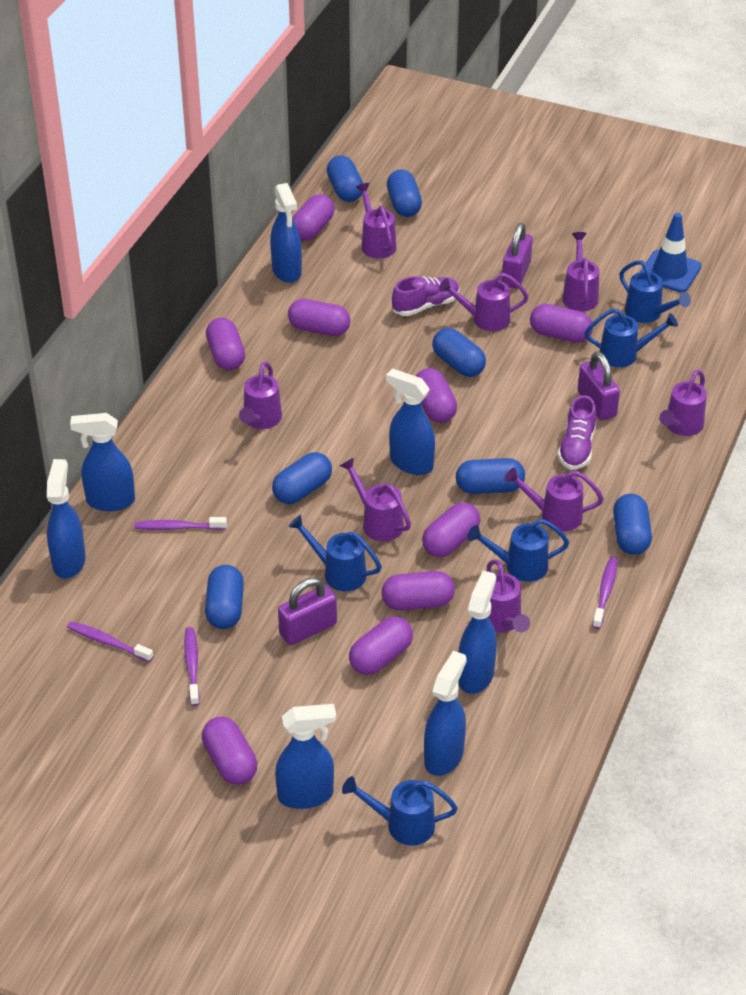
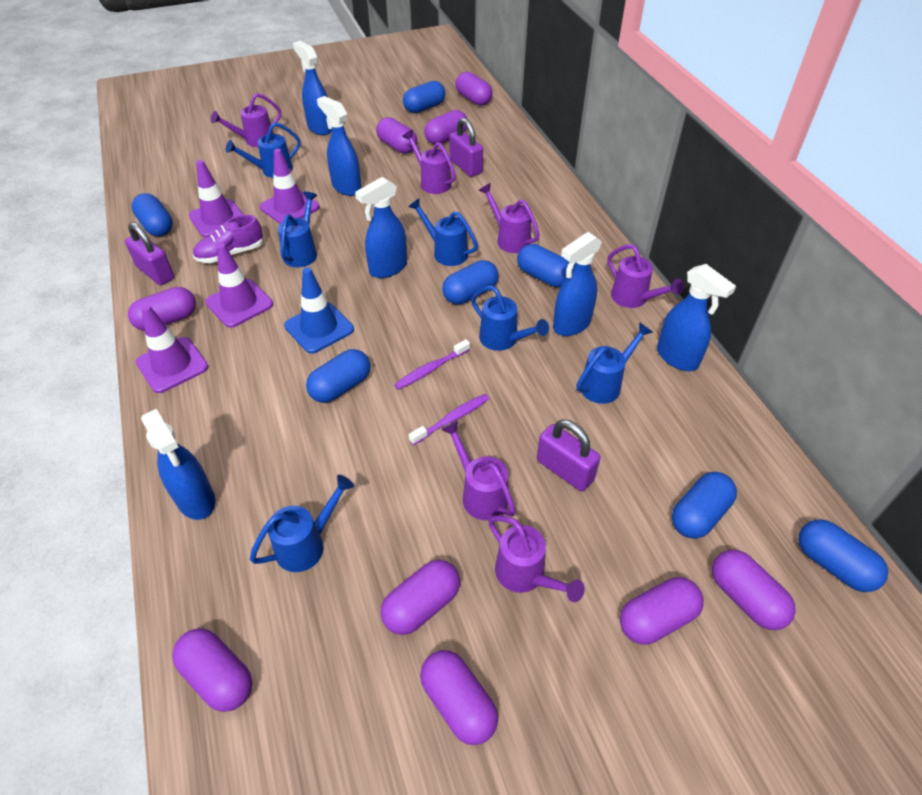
blue spray bottle: [47,459,86,579] [70,413,135,511] [270,183,302,283] [275,704,336,809] [386,368,435,475] [424,651,467,776] [458,571,497,694] = 7 -> [141,409,215,520] [293,41,332,135] [317,96,361,196] [355,177,407,278] [553,232,602,336] [657,264,736,371] = 6
blue watering can: [289,515,382,591] [342,776,458,845] [467,519,569,582] [585,308,678,367] [619,260,691,323] = 5 -> [226,122,301,178] [250,475,354,572] [278,191,317,267] [408,198,478,266] [471,286,549,351] [576,322,653,404] = 6
purple shoe: [392,276,460,316] [558,395,596,470] = 2 -> [193,215,264,263] = 1
purple toothbrush: [67,621,153,662] [134,517,227,530] [184,627,200,706] [592,557,618,629] = 4 -> [394,339,470,390] [409,394,489,445] = 2
purple traffic cone: none = 0 -> [136,305,208,393] [189,160,244,238] [205,243,273,328] [260,149,320,224] = 4
purple watering can: [239,361,282,429] [340,457,411,541] [356,183,397,259] [439,273,529,331] [487,559,530,633] [504,468,604,531] [562,232,599,311] [659,370,707,436] = 8 -> [211,93,281,147] [402,130,456,194] [441,421,516,520] [479,183,540,253] [488,516,585,602] [608,244,684,308] = 6

